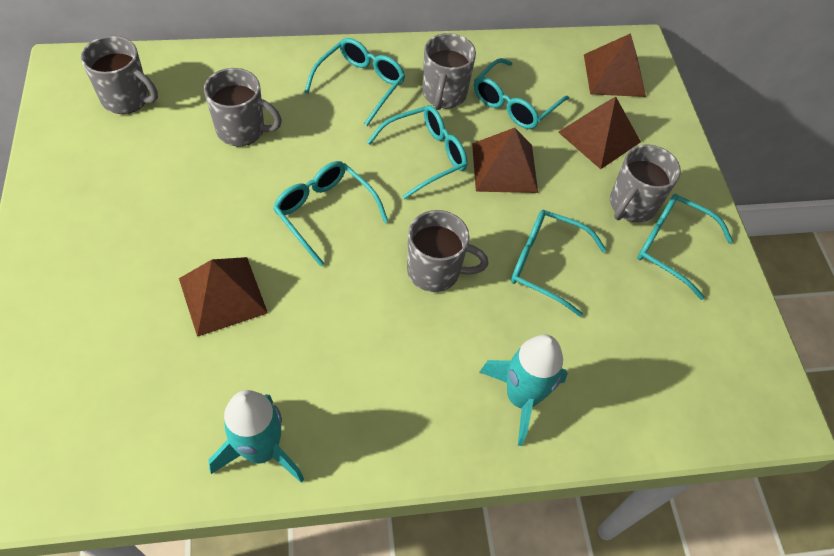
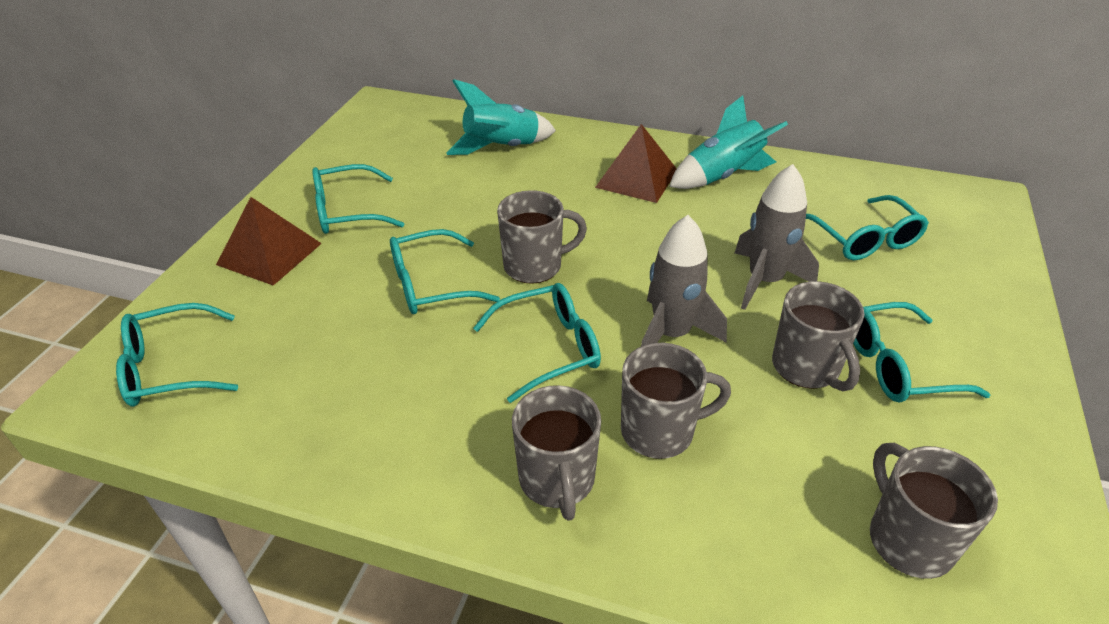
brown pyramid: [179,257,268,337] [472,128,538,193] [558,97,641,169] [584,33,646,97] = 4 -> [216,197,322,286] [595,124,677,203] = 2
grey rocket: none = 0 -> [641,215,727,346] [735,164,819,310] = 2

